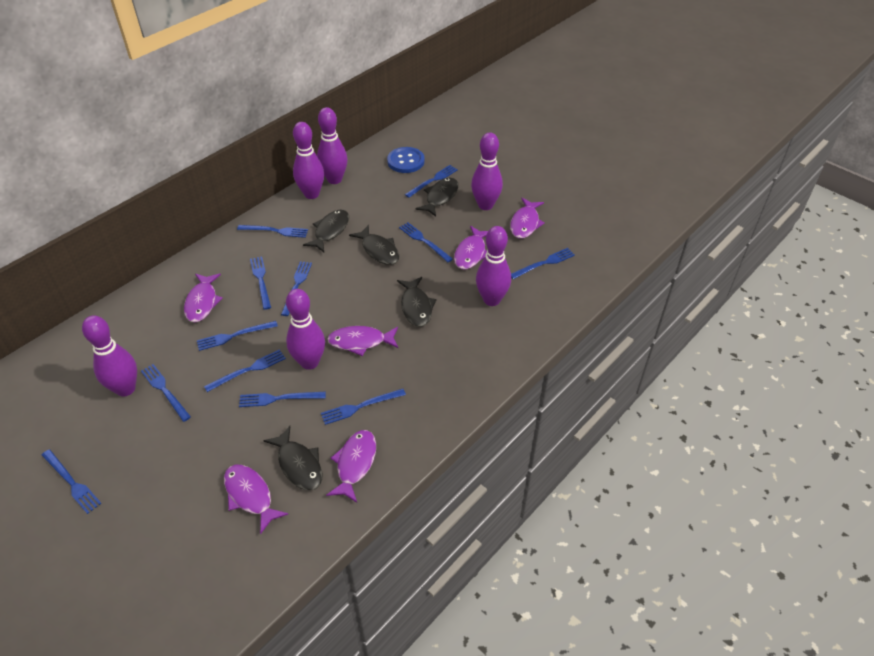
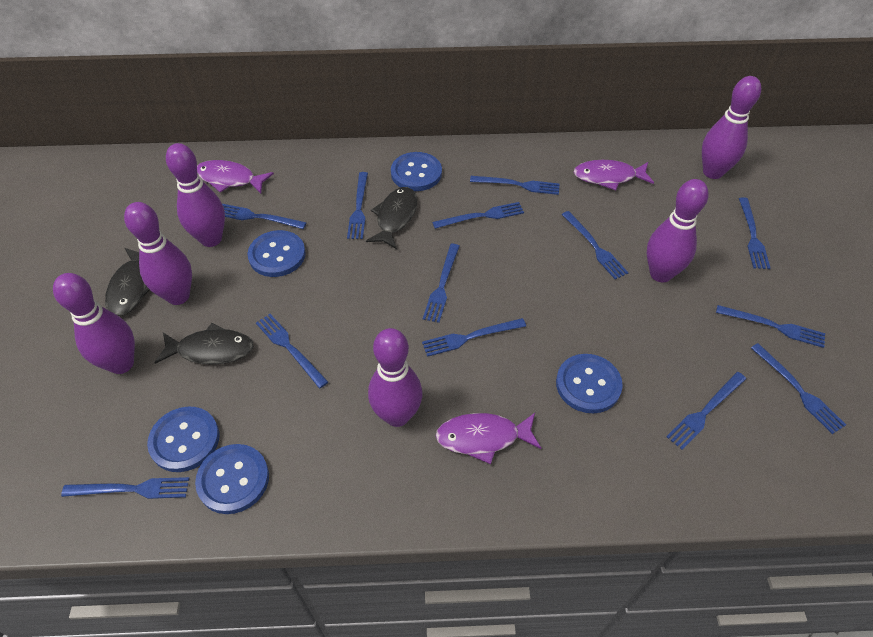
black fish: [263,426,323,491] [303,210,349,252] [349,225,400,265] [397,277,436,327] [416,177,459,217] = 5 -> [105,248,150,316] [154,323,253,365] [366,187,417,249] = 3
blue button: [387,147,425,173] = 1 -> [147,407,219,472] [195,444,269,514] [248,230,306,277] [391,152,442,191] [556,354,623,413] = 5
blue fork: [42,449,102,514] [141,364,191,422] [197,321,278,351] [204,349,286,392] [237,225,308,238] [239,391,326,407] [250,256,271,310] [281,261,312,316] [321,389,406,425] [399,222,453,262] [405,165,458,198] [511,248,575,279] = 12 -> [61,477,189,499] [222,204,307,229] [256,314,328,388] [347,172,368,239] [422,318,526,357] [423,244,460,323] [432,202,524,229] [470,176,560,195] [562,211,628,279] [666,372,746,450] [716,305,825,348] [739,197,770,269] [751,343,846,434] = 13
purple fish: [184,273,223,322] [224,465,288,534] [326,430,376,503] [327,326,398,356] [454,226,488,269] [510,198,545,238] = 6 -> [197,160,274,193] [436,413,541,464] [574,160,654,190] = 3

